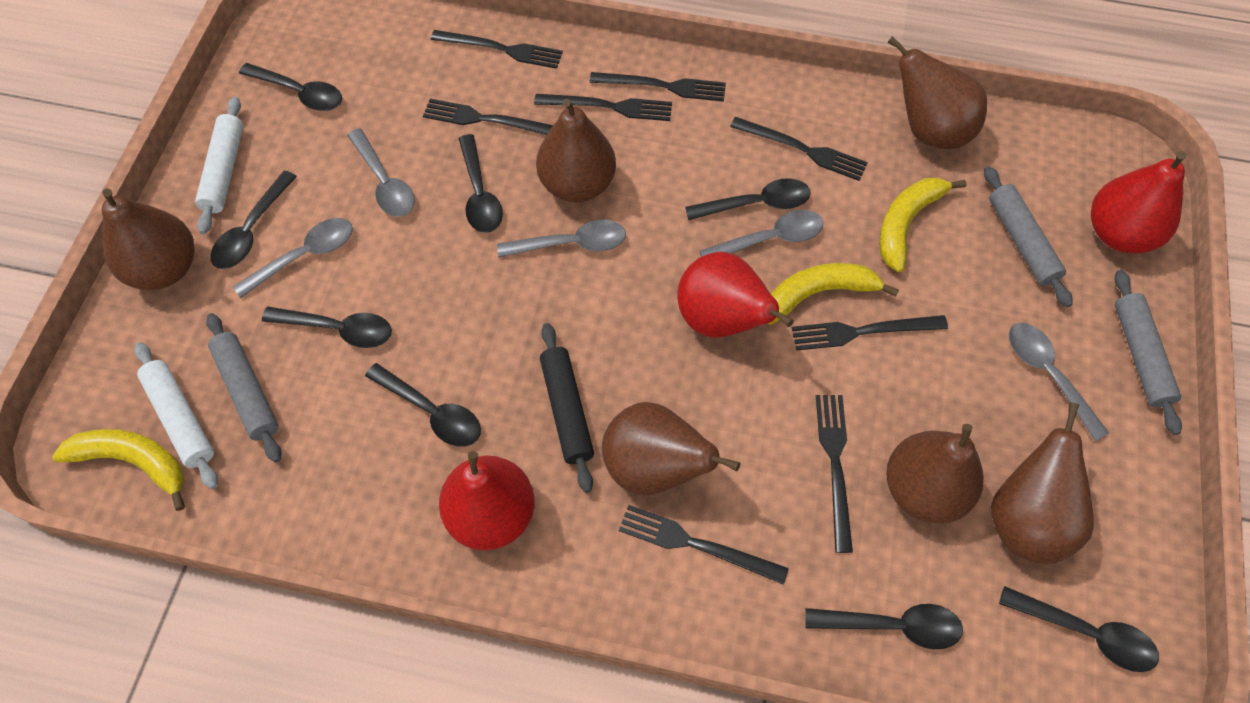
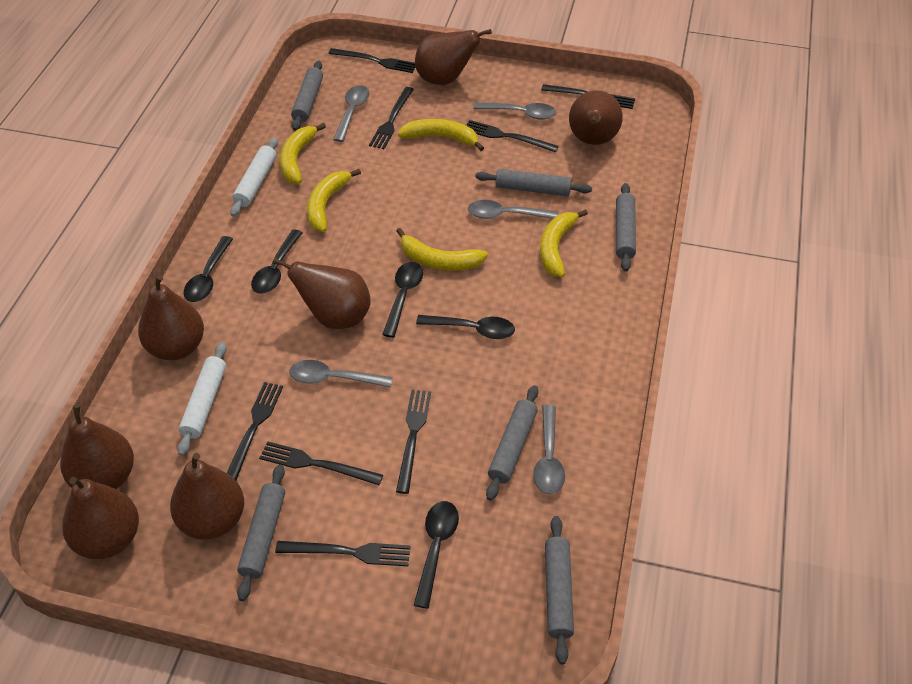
black rolling pin: [540,323,594,493] = 1 -> none = 0
black spoon: [211,171,297,269] [239,63,342,111] [262,307,392,348] [365,363,481,447] [458,134,503,233] [685,178,811,220] [805,604,963,649] [999,586,1159,672] = 8 -> [184,236,233,302] [251,230,302,294] [382,262,423,338] [414,501,459,609] [416,315,515,339] = 5
brown pear: [102,188,195,290] [536,99,616,202] [602,402,740,495] [886,424,984,524] [887,36,987,149] [991,403,1094,564] = 6 -> [60,404,134,489] [62,477,139,559] [138,275,204,360] [170,453,244,540] [273,258,371,329] [415,29,492,85] [569,90,623,145] = 7
grey rolling pin: [206,313,282,463] [984,166,1073,307] [1115,270,1182,435] = 3 -> [237,464,285,601] [291,61,323,131] [475,169,592,196] [486,385,538,501] [545,516,574,664] [616,183,636,271] = 6
red pear: [439,451,535,550] [677,252,794,338] [1091,151,1186,253] = 3 -> none = 0
yellow banana: [52,429,185,511] [768,263,899,325] [879,177,966,272] = 3 -> [280,123,326,184] [307,169,361,232] [396,228,488,270] [398,119,484,151] [540,209,588,278] = 5

